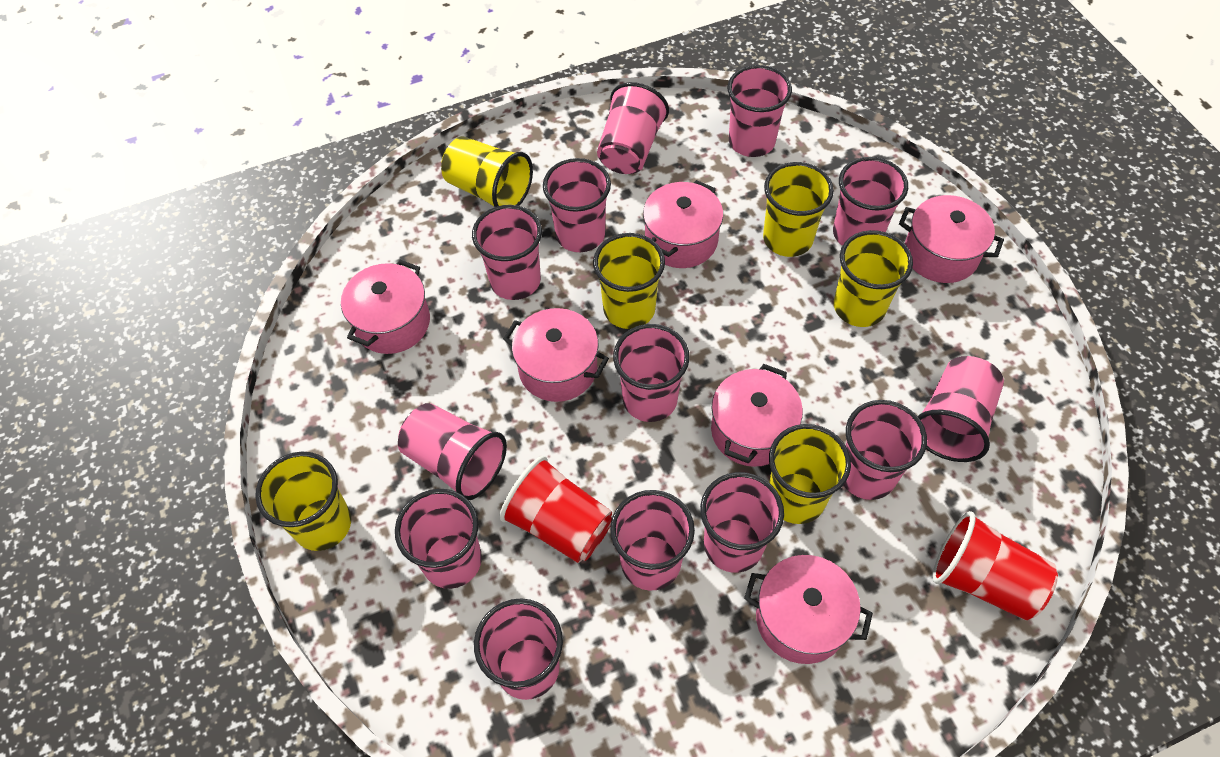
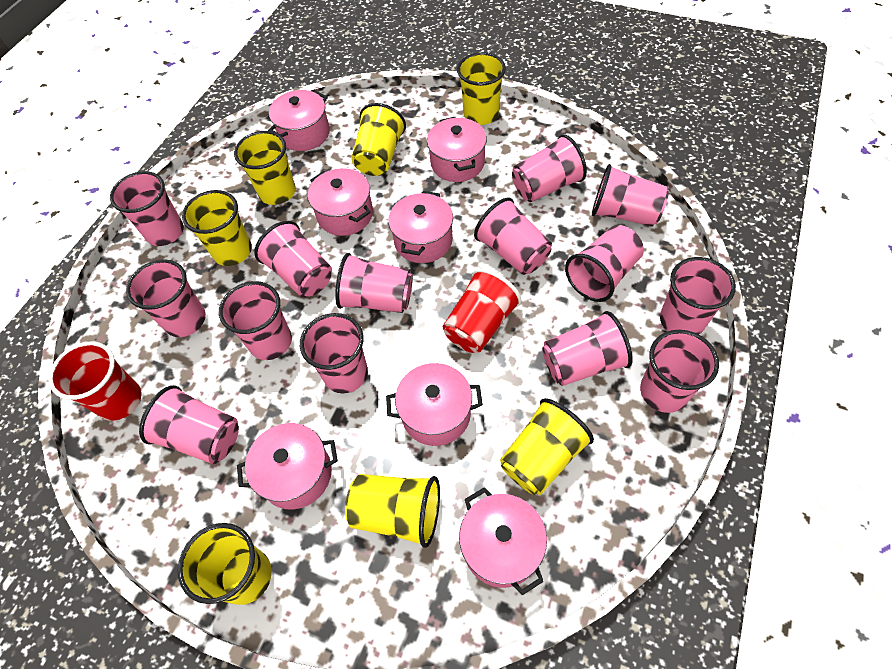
pink cup: [395,489,482,589] [398,403,507,500] [472,205,542,300] [474,598,563,700] [543,158,611,252] [597,82,669,174] [610,490,695,591] [613,324,690,422] [700,472,784,573] [728,65,792,157] [833,157,908,246] [844,400,927,500] [918,356,1004,462] = 13 -> [110,171,184,246] [126,259,206,337] [139,385,239,464] [219,281,292,360] [254,221,332,297] [300,313,368,393] [335,253,413,313] [474,198,552,275] [512,134,587,202] [542,311,633,386] [565,225,644,302] [592,164,669,227] [640,330,719,413] [660,257,736,335] = 14
pink pot: [341,260,430,354] [503,308,609,402] [643,180,723,268] [711,364,803,467] [744,555,873,664] [899,195,1004,283] = 6 -> [237,423,338,510] [268,90,330,151] [308,168,373,236] [386,363,483,446] [388,191,453,263] [427,117,487,182] [459,487,547,595] = 7
yellow cup: [255,452,351,551] [441,136,533,207] [593,233,665,329] [763,162,834,257] [769,424,851,524] [834,230,913,327] = 6 -> [178,523,272,605] [182,190,252,266] [234,131,296,205] [345,474,440,548] [351,103,406,176] [457,52,506,125] [500,398,594,495] = 7

